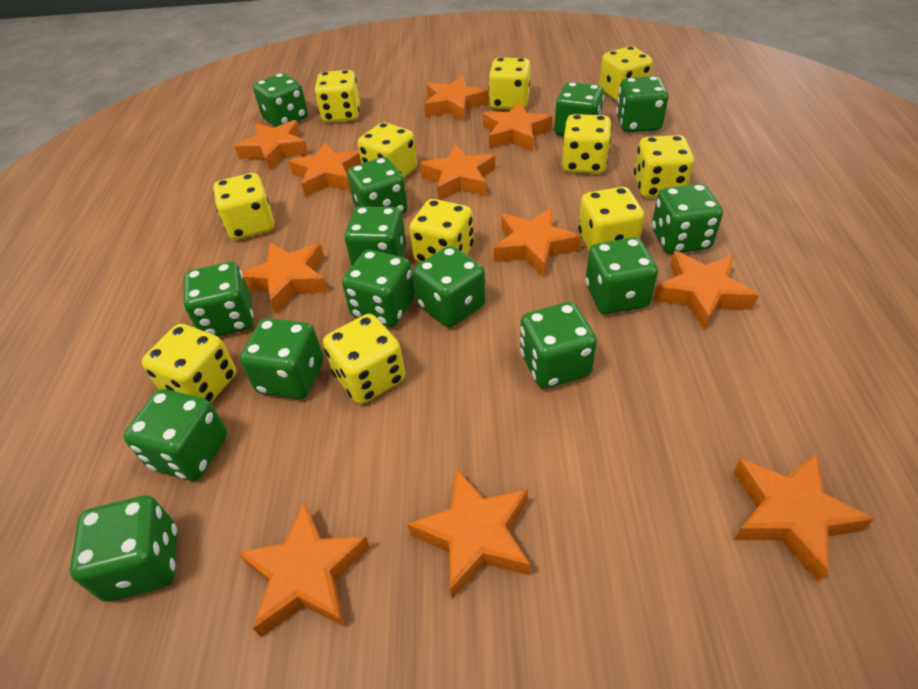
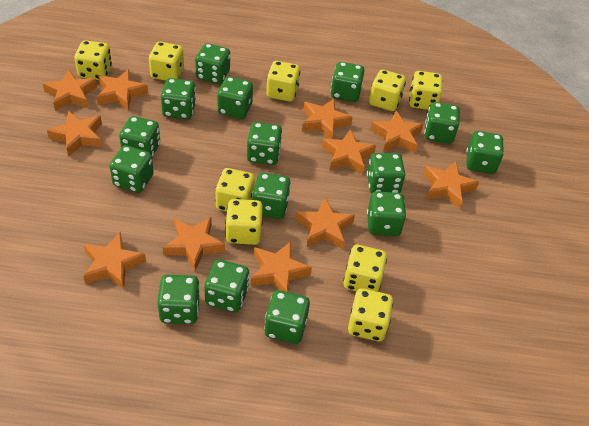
green dice: [70,496,177,602] [123,389,227,481] [183,262,254,337] [240,318,324,399] [253,73,308,127] [342,250,415,327] [345,206,406,266] [347,157,408,214] [413,246,486,327] [520,302,597,389] [555,82,604,136] [586,237,658,314] [616,76,668,132] [652,183,723,254] = 14 -> [110,145,154,193] [119,116,160,157] [157,275,200,324] [161,78,196,119] [195,43,230,84] [204,259,249,312] [217,77,253,119] [247,122,282,165] [252,172,291,219] [264,290,310,344] [331,62,365,102] [367,153,405,193] [367,191,406,236] [424,102,460,144] [466,131,504,174] = 15
yellow dice: [141,324,236,403] [213,173,274,240] [315,70,360,123] [323,314,405,404] [358,122,417,178] [409,199,474,263] [488,58,530,109] [562,114,612,174] [578,187,644,251] [599,46,653,101] [634,135,694,198] = 11 -> [74,40,112,80] [149,42,184,81] [215,168,255,212] [225,199,263,245] [266,61,300,102] [343,245,387,292] [348,288,393,341] [369,69,406,111] [409,71,443,110] = 9

